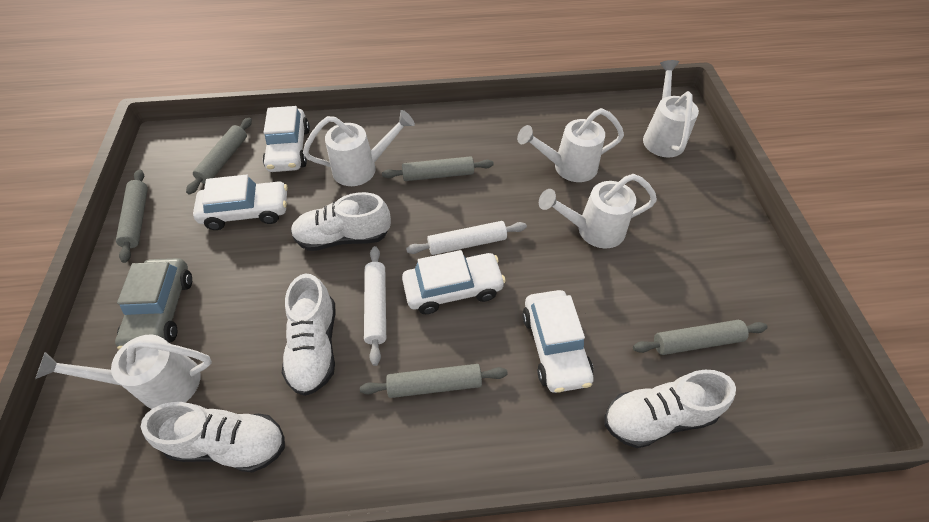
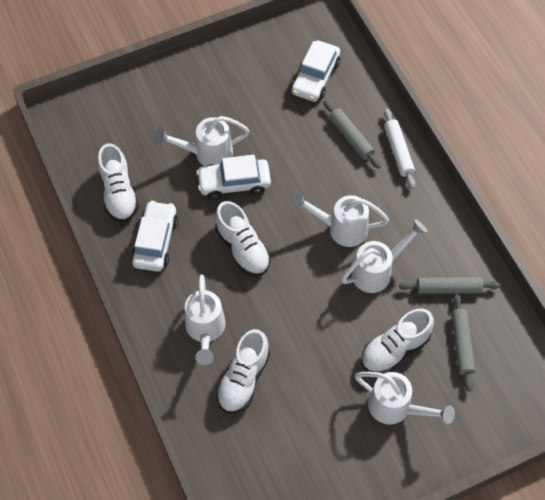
grey car: [115,258,192,350] = 1 -> none = 0
grey rolling pin: [116,169,148,263] [186,118,252,194] [360,364,508,398] [382,156,494,181] [633,320,768,355] = 5 -> [324,100,381,169] [399,277,501,294] [451,294,475,392] = 3
white car: [193,175,288,230] [263,106,310,172] [402,250,506,314] [522,290,594,393] = 4 -> [131,200,178,272] [196,155,271,200] [291,41,340,102] = 3
white rolling pin: [364,246,386,366] [406,221,527,255] = 2 -> [384,109,415,189] = 1

